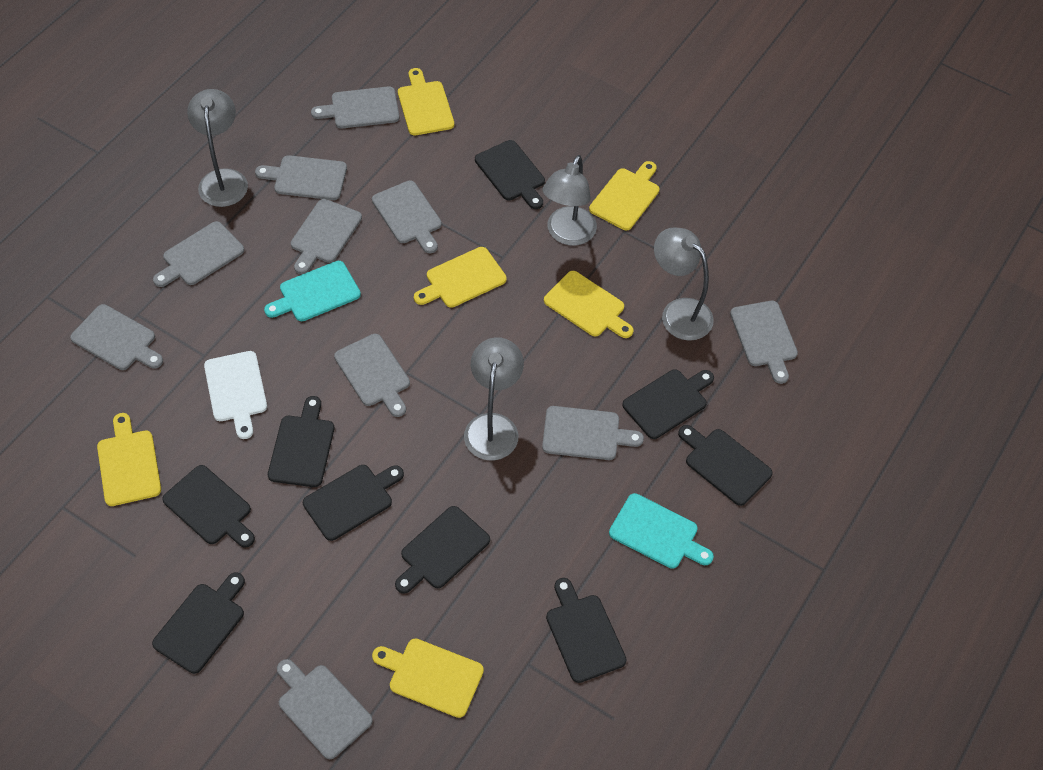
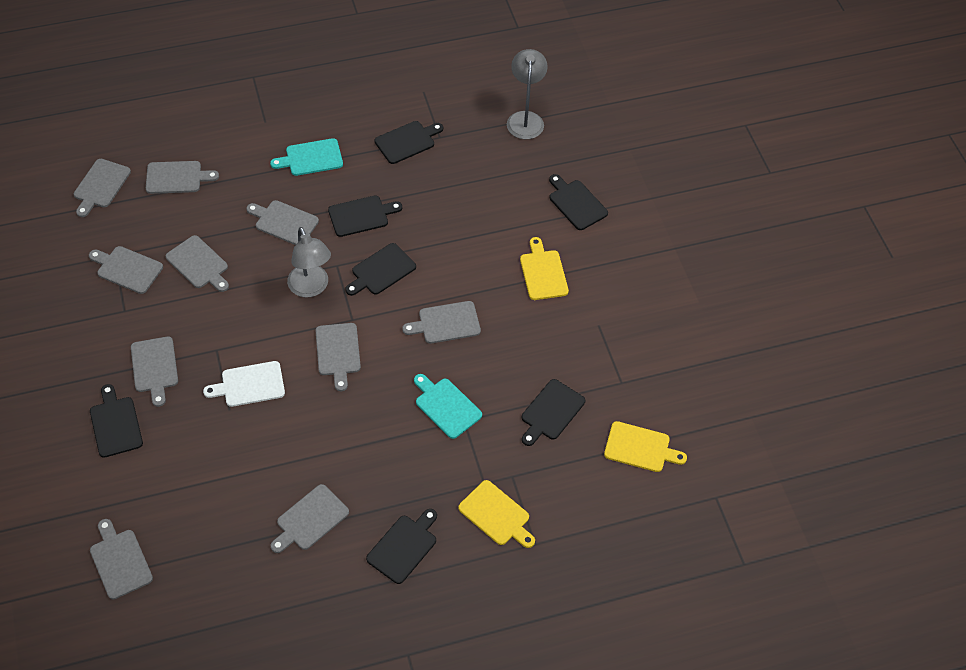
black cutting board: [152,572,245,674] [162,465,255,548] [268,396,334,487] [303,465,404,541] [395,506,490,594] [475,140,545,209] [546,578,627,683] [622,369,714,439] [678,425,773,506] = 9 -> [90,384,143,458] [328,196,402,237] [345,243,416,296] [366,509,437,584] [375,121,443,164] [522,379,585,446] [549,174,608,230] = 7
grey lamp: [187,89,248,207] [464,337,524,460] [542,155,597,246] [654,227,714,341] = 4 -> [287,227,331,297] [507,49,548,139] = 2
yellow cutting board: [97,413,161,506] [372,638,484,718] [398,68,454,135] [414,247,507,308] [544,271,633,338] [589,161,660,230] = 6 -> [458,480,535,548] [520,237,569,300] [604,421,687,472] = 3

